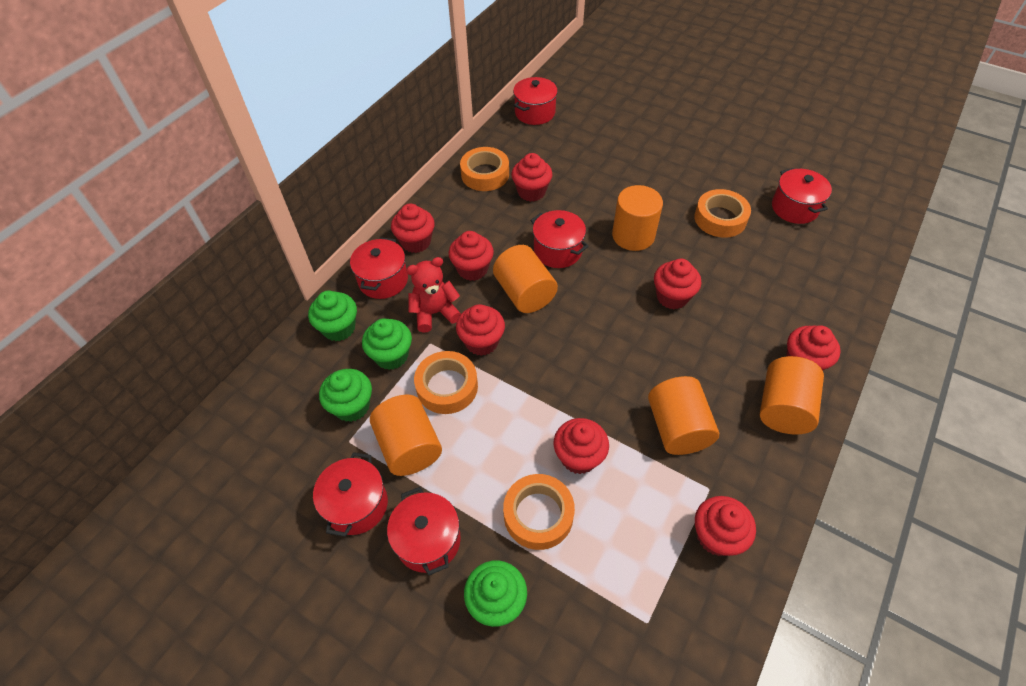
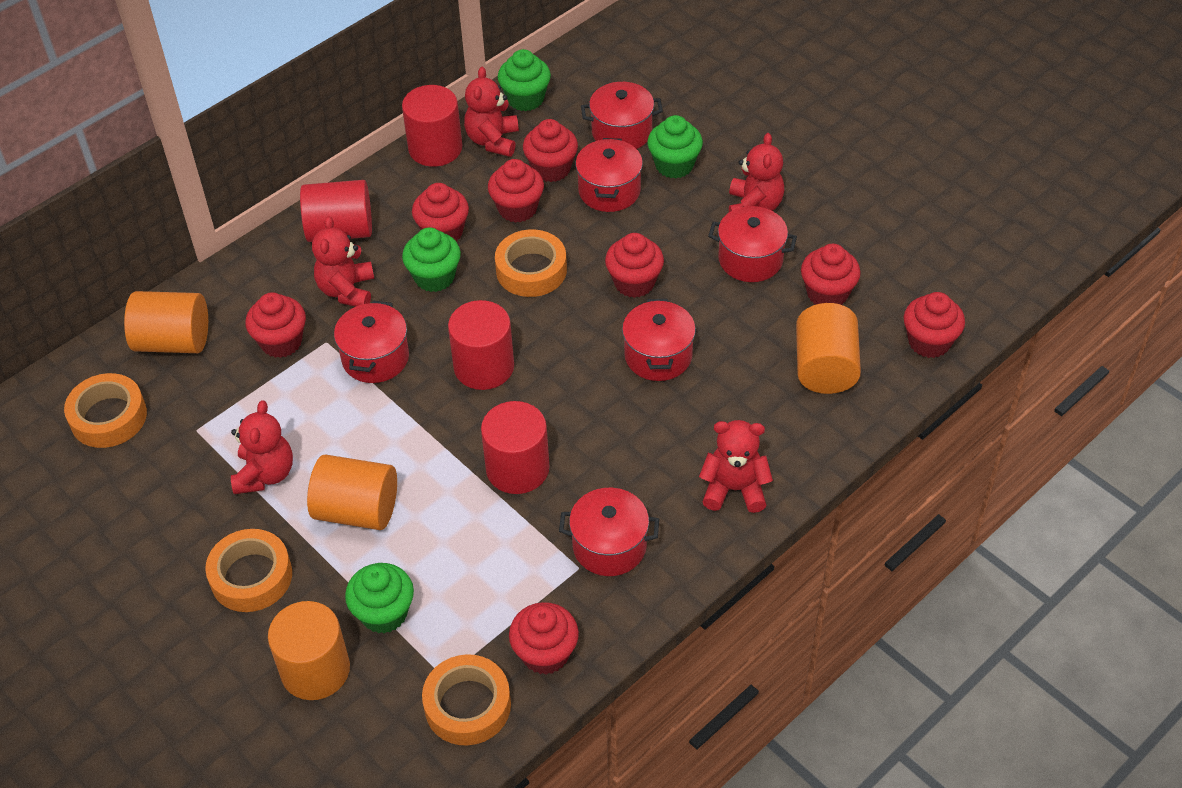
orange cylinder: [370,395,442,476] [493,245,558,313] [612,185,663,251] [648,376,719,455] [760,356,824,435] = 5 -> [124,291,208,353] [268,601,350,700] [307,455,397,530] [796,303,861,394] = 4
red cylinder: none = 0 -> [300,180,372,242] [402,85,462,167] [448,300,514,390] [481,401,549,494] = 4
red teddy bear: [406,257,461,333] = 1 -> [231,400,293,494] [312,216,374,307] [464,67,519,157] [699,420,773,513] [729,133,784,212] = 5

